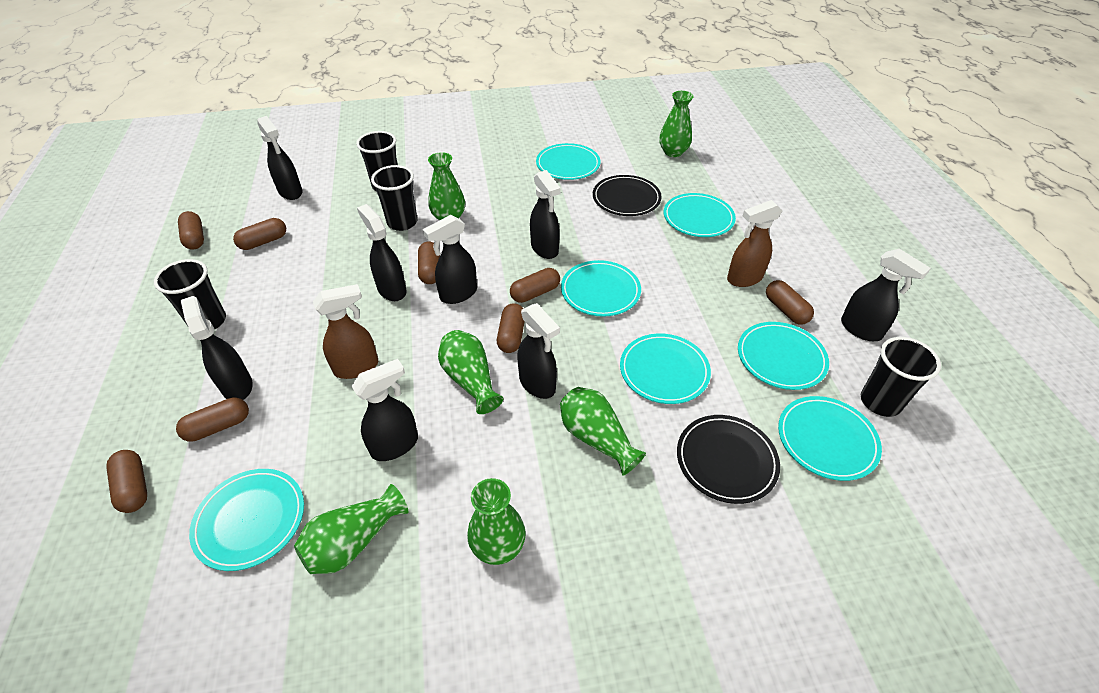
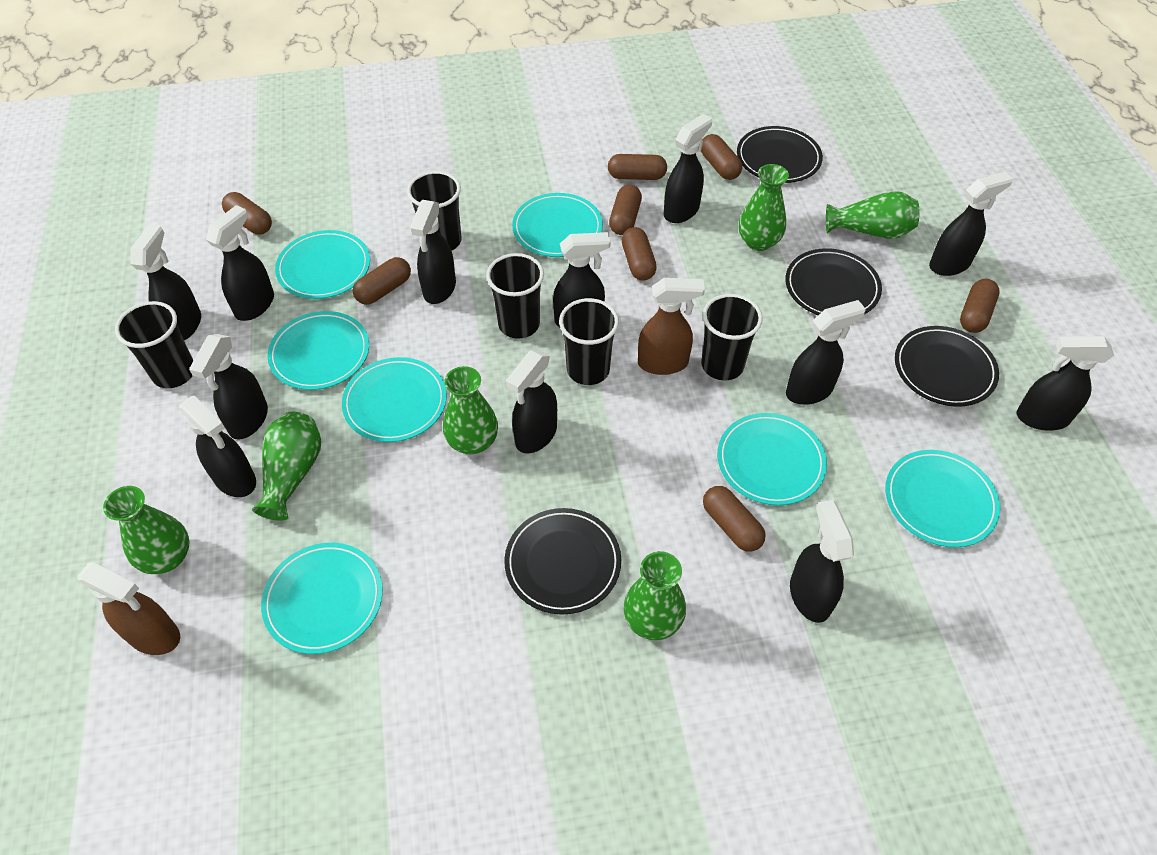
black cup: [154,259,226,329] [356,131,398,192] [371,165,417,231] [861,337,941,417] = 4 -> [115,301,194,388] [407,171,462,251] [486,253,544,339] [559,298,619,385] [701,294,763,381] = 5
black plate: [593,175,662,216] [677,415,780,504] = 2 -> [504,508,621,615] [737,126,823,183] [785,248,882,315] [895,326,999,407] = 4
black spray bottle: [181,296,253,400] [257,116,302,200] [351,359,418,461] [357,204,407,301] [423,215,477,304] [517,303,560,399] [530,170,561,259] [841,249,931,341] = 8 -> [130,225,201,340] [179,396,256,497] [189,334,268,440] [206,205,274,321] [410,200,456,304] [506,350,557,453] [553,232,611,327] [664,114,712,223] [786,300,866,405] [790,500,854,623] [929,172,1013,276] [1017,336,1114,430] = 12

